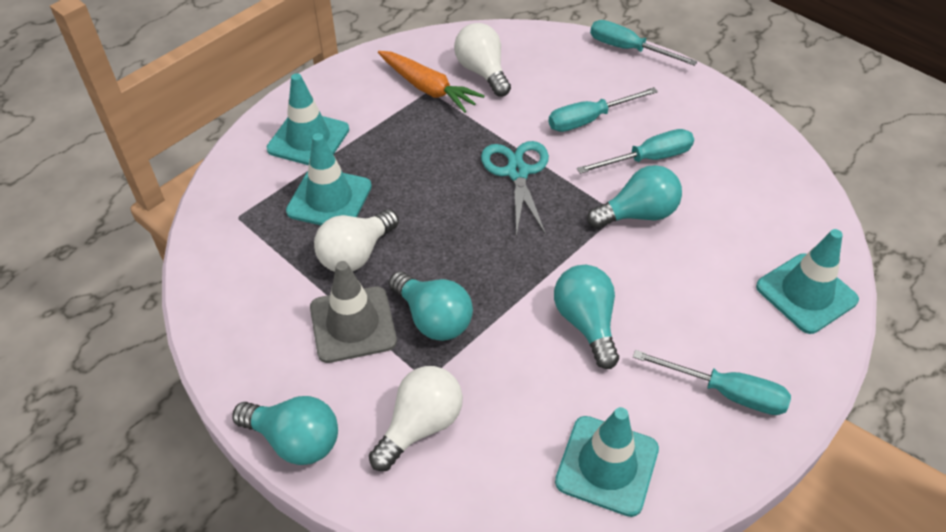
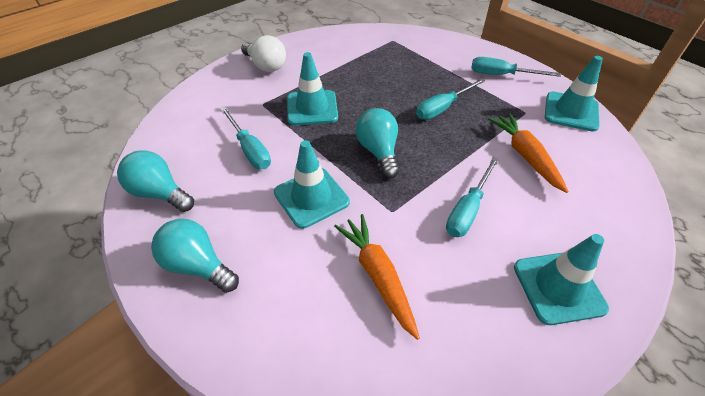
grey traffic cone: [310,261,397,363] = 1 -> none = 0
orange carrot: [378,51,484,113] = 1 -> [334,214,420,340] [488,113,569,193] = 2
turquoise light bulb: [232,396,338,465] [389,271,473,341] [554,265,619,369] [587,165,682,228] = 4 -> [117,150,194,212] [151,219,239,293] [356,108,399,179] = 3
turquoise scissors: [481,141,549,237] = 1 -> none = 0
white light bulb: [314,209,399,272] [369,366,463,471] [454,23,511,96] = 3 -> [241,35,286,72] = 1

